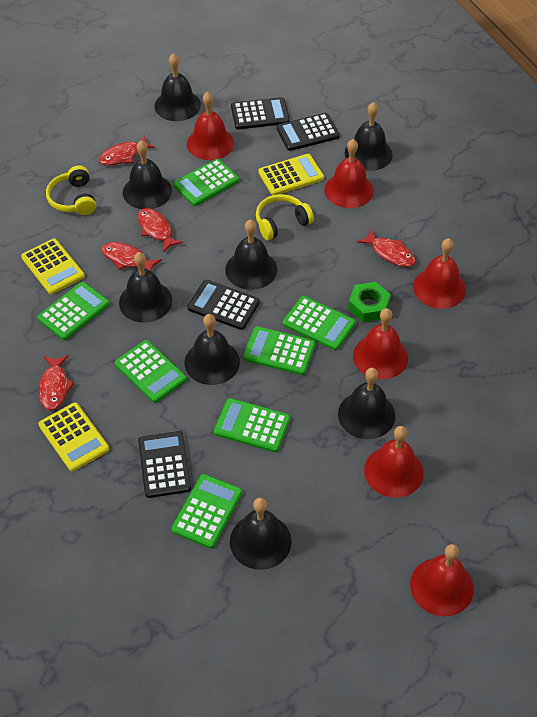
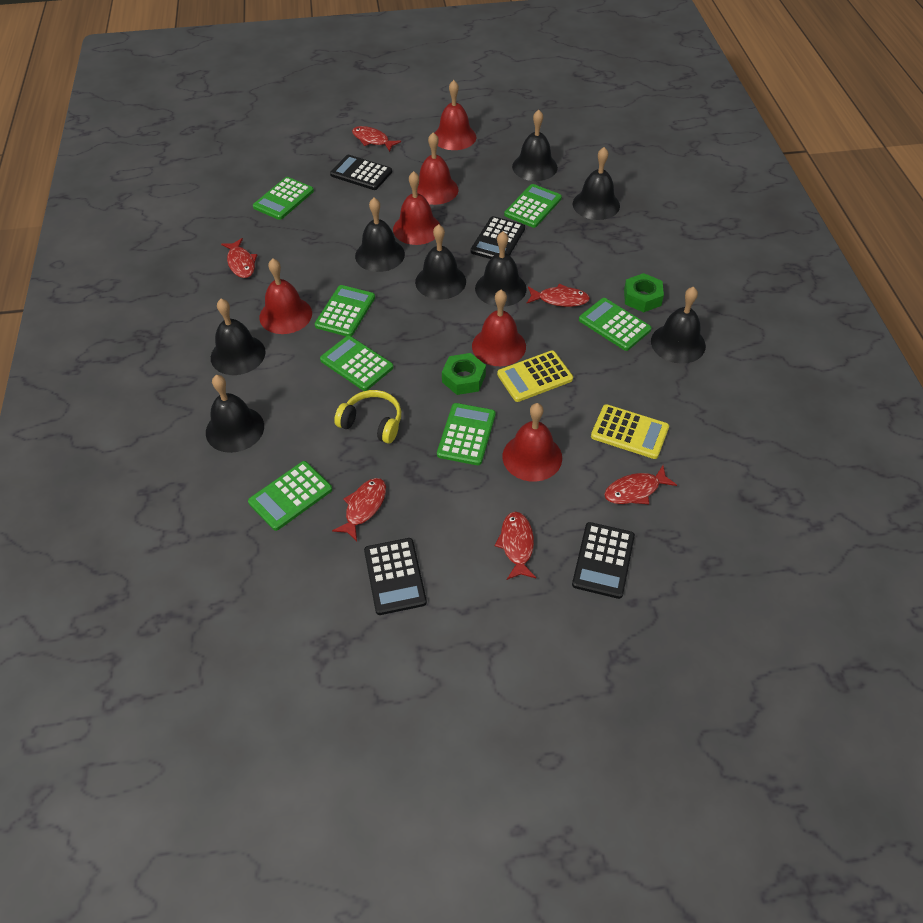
green nut: [348,282,391,322] = 1 -> [442,353,486,395] [624,273,664,312] = 2
red fish: [39,355,74,411] [98,135,155,166] [101,242,162,271] [138,208,183,252] [357,229,416,267] = 5 -> [221,238,257,278] [332,478,386,541] [352,126,401,152] [495,512,536,580] [527,284,590,307] [604,466,677,504] = 6
yellow calculator: [21,238,85,294] [39,403,109,471] [258,154,324,195] = 3 -> [497,350,573,402] [591,404,669,459] = 2
yellow headphones: [46,165,96,215] [256,194,314,240] = 2 -> [334,390,401,444] = 1

